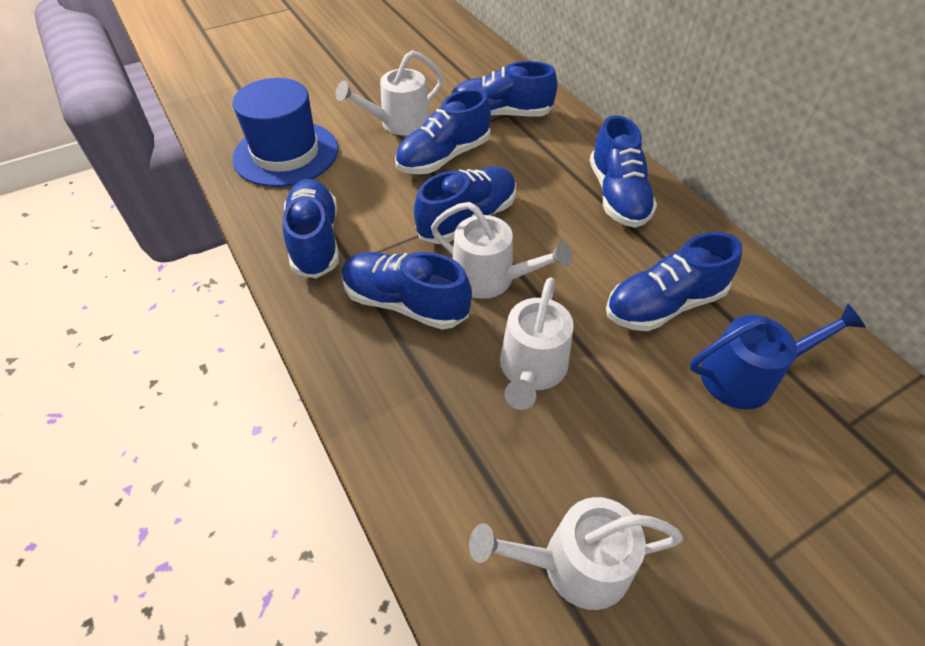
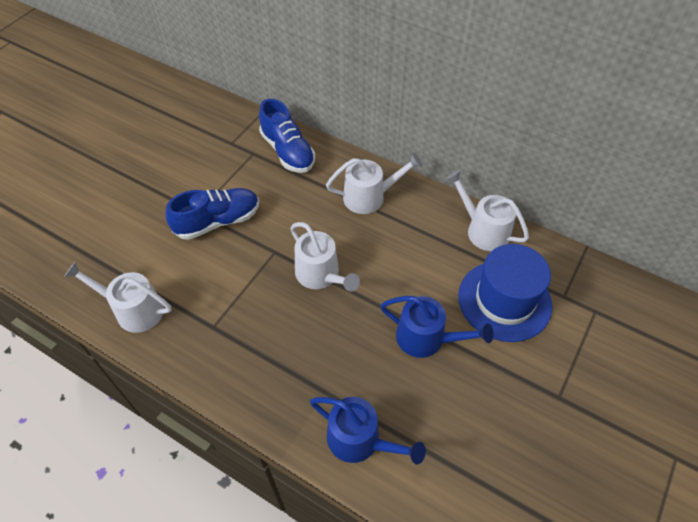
blue shoe: [283,179,339,278] [342,252,472,329] [395,89,491,174] [414,167,516,244] [451,61,558,117] [590,115,657,228] [606,232,742,331] = 7 -> [166,188,259,240] [259,99,315,173] = 2
blue watering can: [690,304,866,409] = 1 -> [310,397,426,464] [380,296,494,358] = 2

